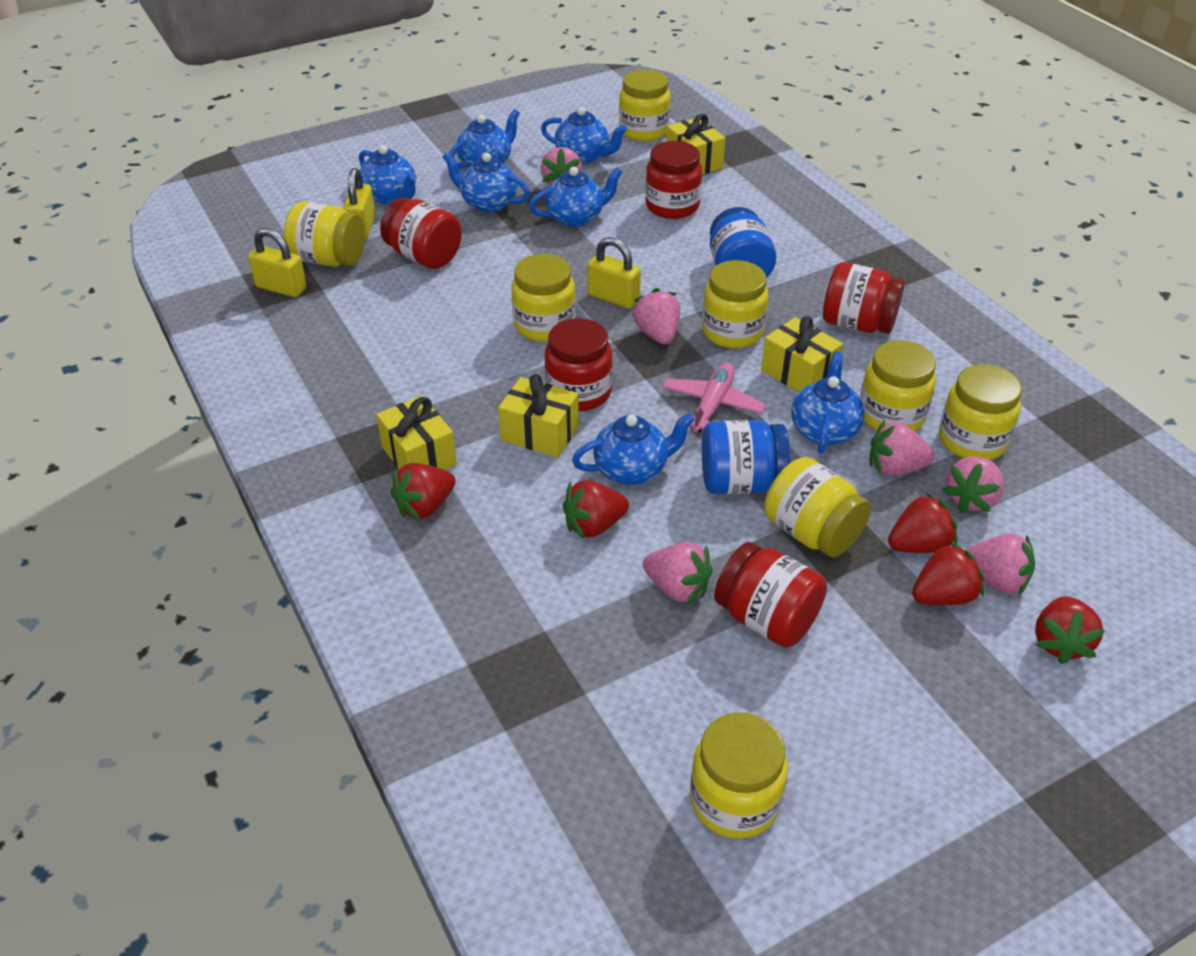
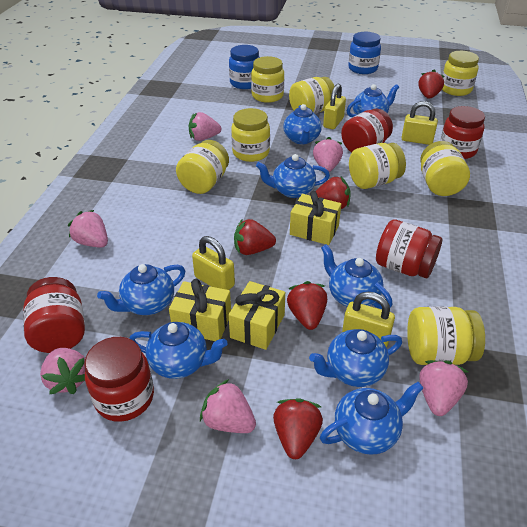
blue teapot: [359,145,417,205] [443,152,530,213] [449,109,520,169] [529,167,623,227] [541,107,627,165] [572,413,695,485] [791,351,865,454] = 7 -> [97,264,186,315] [129,322,228,379] [256,154,330,198] [283,104,322,145] [309,329,402,387] [320,382,423,455] [321,244,392,309] [347,84,399,117] = 8
pink plane: [662,363,766,433] = 1 -> none = 0
yellow gift: [376,396,457,470] [498,374,579,457] [666,114,726,175] [761,316,843,393] = 4 -> [169,279,231,341] [229,281,285,350] [290,191,341,245] = 3
yellow padlock: [248,228,307,297] [343,168,376,240] [587,237,641,309] = 3 -> [192,236,235,290] [323,84,346,129] [342,292,395,347] [401,101,438,145] = 4

